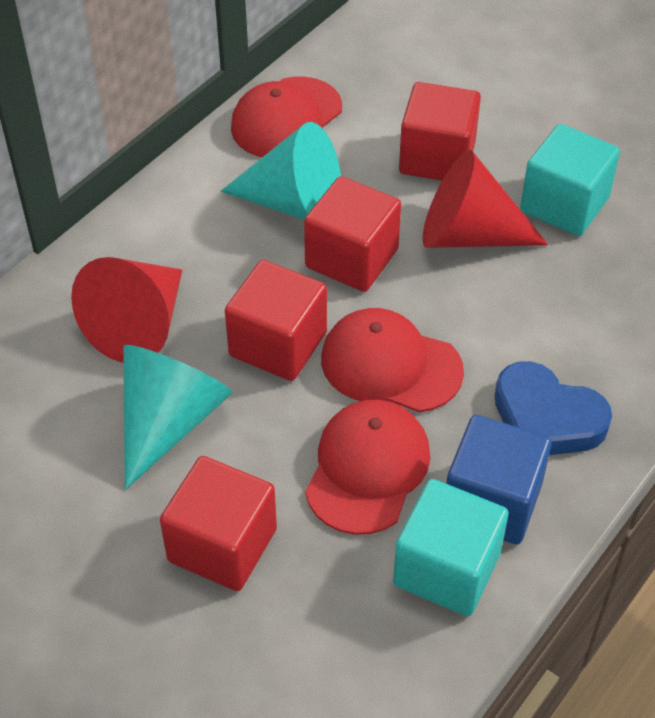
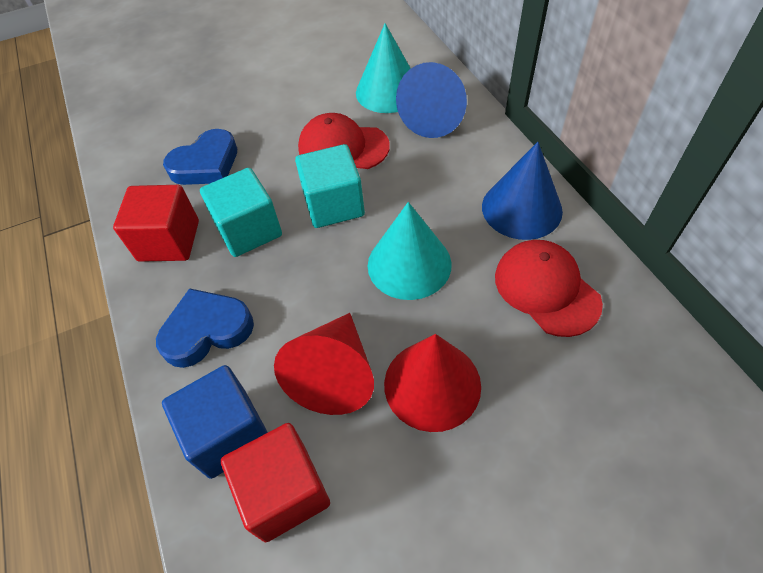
blue cone: none = 0 -> [396,62,467,138] [482,142,563,240] = 2
blue heart: [495,361,612,455] = 1 -> [156,288,254,368] [163,129,237,185] = 2
red cap: [231,77,342,157] [305,400,430,535] [321,308,464,413] = 3 -> [298,113,390,169] [495,240,603,337] = 2
red cube: [160,456,277,591] [225,260,327,381] [304,176,401,292] [399,82,481,181] = 4 -> [113,185,199,262] [221,423,330,542] = 2

